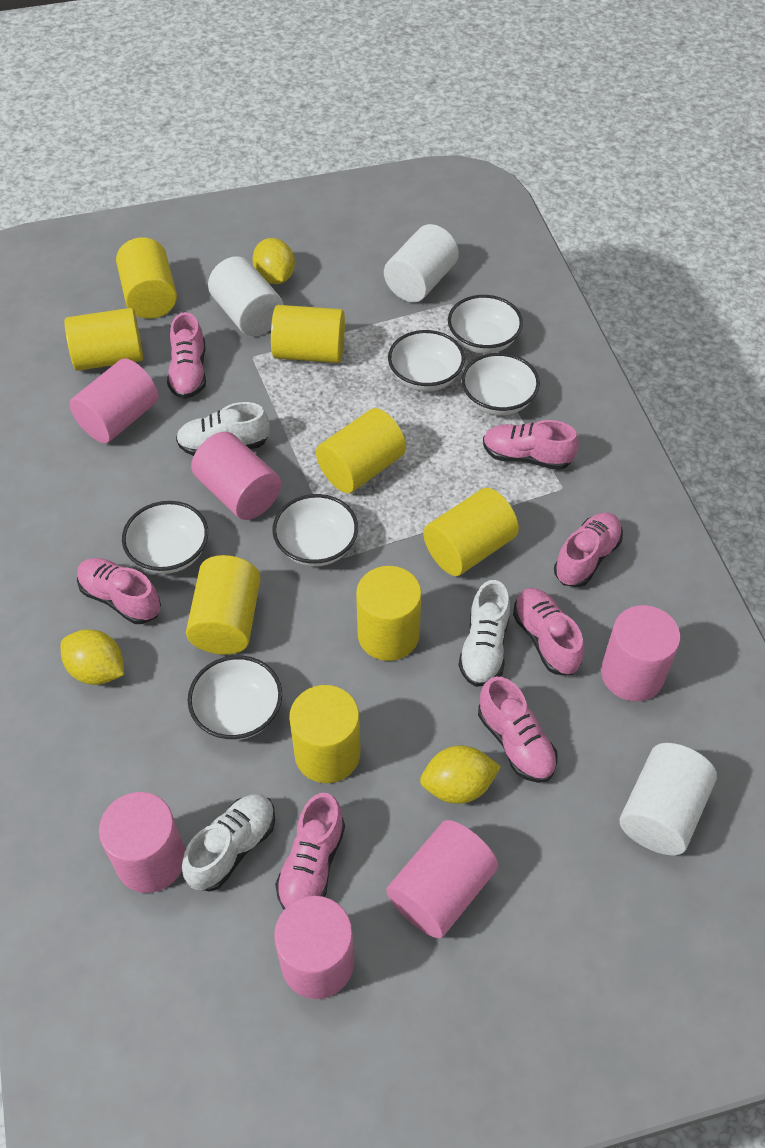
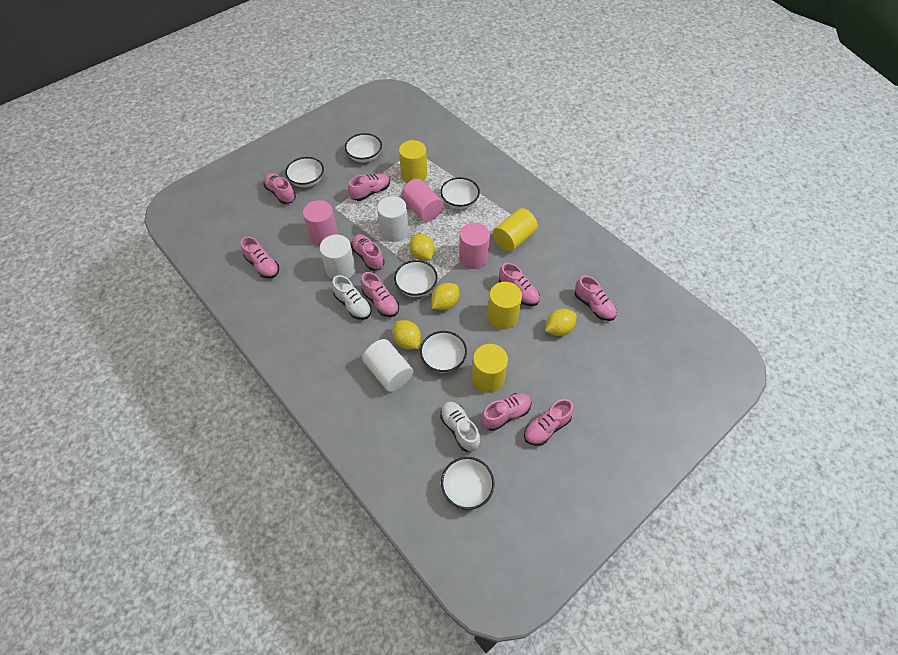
pink cylinder: [69,358,159,443] [99,792,185,893] [191,432,281,520] [274,896,354,999] [386,820,498,938] [601,605,680,701] = 6 -> [303,200,338,246] [401,179,444,222] [459,223,490,269] = 3
pink shoe: [77,558,161,624] [167,312,206,399] [275,793,345,910] [478,676,558,783] [483,420,579,470] [513,588,584,675] [554,512,623,587] = 7 -> [241,237,279,278] [264,173,296,204] [348,173,390,201] [351,234,385,271] [361,272,399,317] [481,393,532,431] [499,263,540,306] [524,399,574,446] [575,276,617,321] = 9
white shoe: [176,402,270,456] [182,794,275,892] [458,580,510,687] = 3 -> [332,275,372,320] [440,402,480,452] = 2
yellow cylinder: [64,308,143,371] [116,238,177,319] [186,555,261,655] [271,305,345,363] [289,685,360,783] [316,408,406,493] [356,566,422,661] [423,488,519,576] = 8 -> [399,140,427,183] [472,344,508,393] [487,282,522,329] [493,208,538,252] = 4
yellow lemon: [61,629,124,685] [252,238,295,284] [420,745,501,804] = 3 -> [392,320,421,349] [409,234,435,261] [431,283,459,310] [545,309,577,336] = 4

